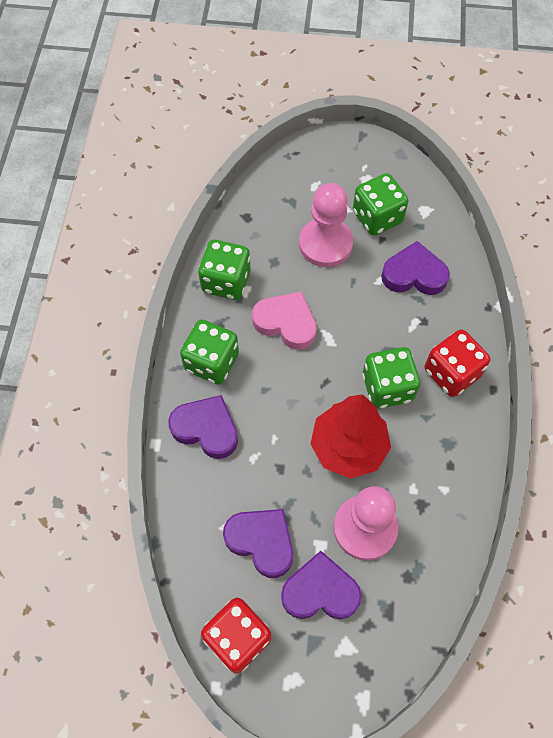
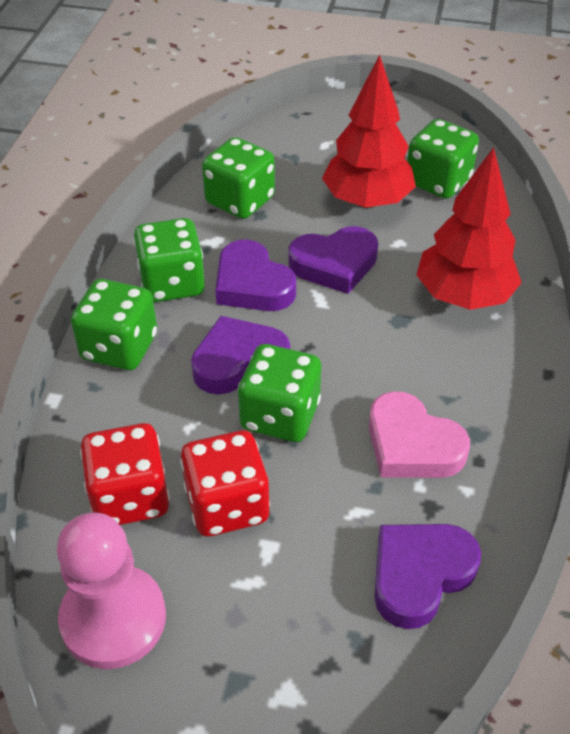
green dice: [180,320,239,385] [198,240,250,300] [353,173,409,236] [362,347,420,409] = 4 -> [71,279,157,370] [133,218,205,302] [202,137,275,219] [238,344,321,442] [407,119,479,199] = 5
pink pawn: [299,183,353,267] [333,486,398,561] = 2 -> [57,512,166,669] = 1
red tree: [310,394,391,479] = 1 -> [322,55,416,208] [416,147,522,310] = 2

